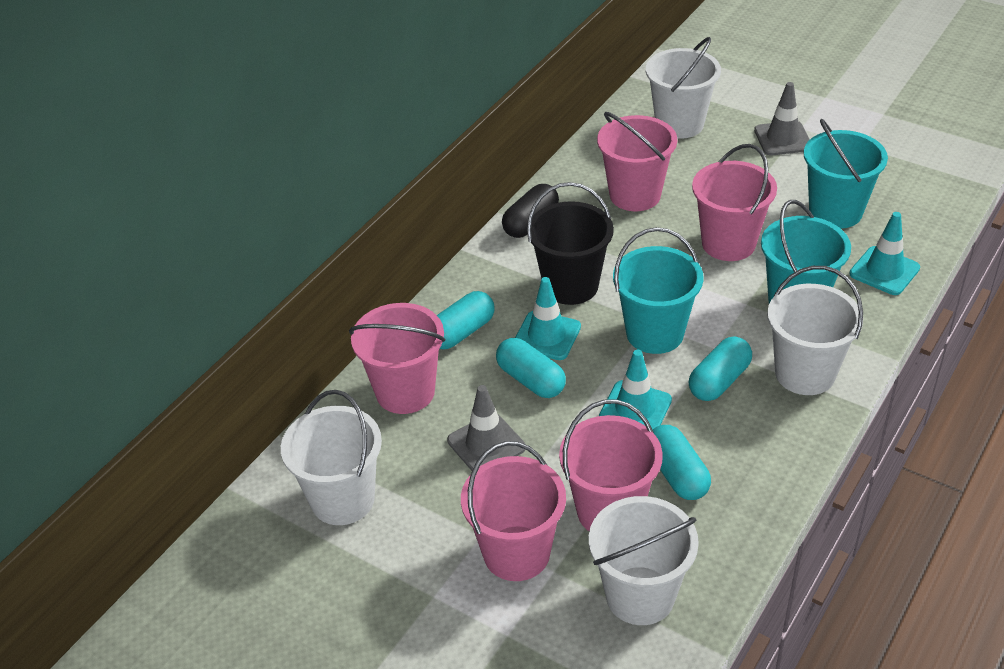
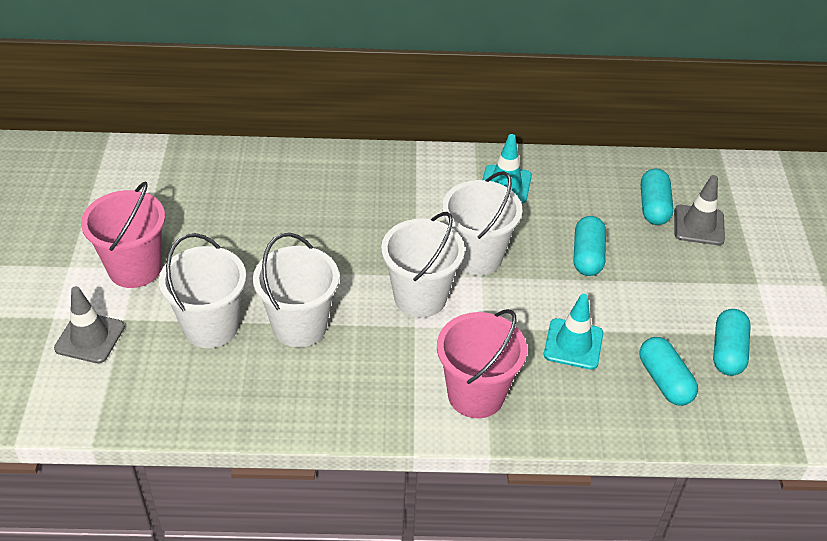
black bucket: [527,182,614,305] = 1 -> none = 0
black capsule: [502,184,559,238] = 1 -> none = 0
pink bucket: [349,303,445,414] [461,441,566,581] [559,399,663,531] [597,112,677,211] [692,144,777,261] = 5 -> [81,182,165,288] [437,309,527,418] = 2
turquoise bucket: [613,227,704,354] [761,200,851,303] [804,119,888,229] = 3 -> none = 0
turquoise traffic cone: [515,277,581,360] [599,349,672,430] [849,212,920,295] = 3 -> [483,134,532,204] [544,294,603,370] = 2

